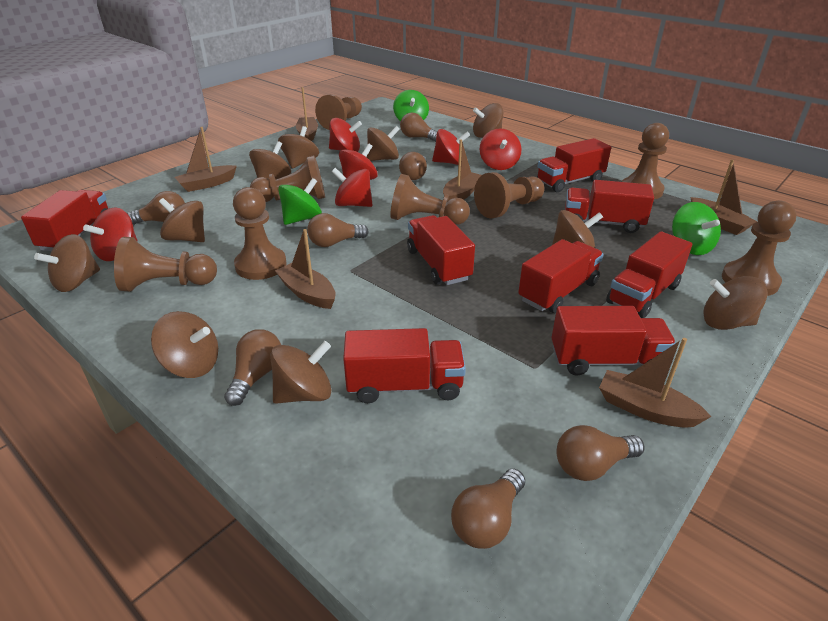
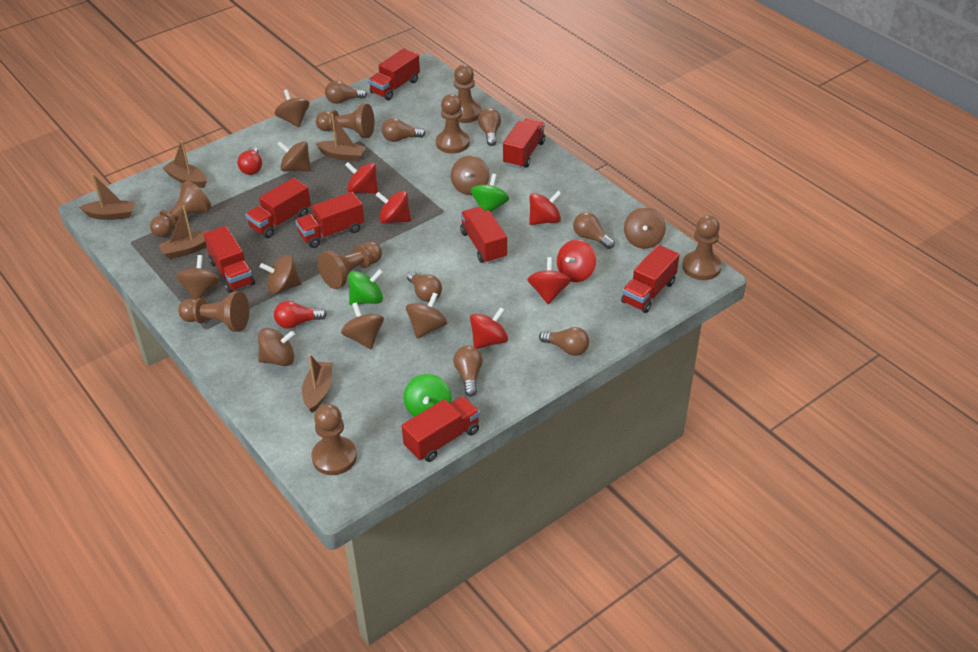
brown boat: [175,127,237,192] [275,229,335,309] [296,87,318,141] [443,139,481,200] [599,338,711,428] [691,160,757,235] = 6 -> [79,174,135,220] [159,206,209,259] [163,141,207,188] [302,354,332,413] [316,114,366,161] = 5
brown spinning top: [34,234,100,292] [151,311,218,378] [159,198,205,242] [249,141,291,179] [270,341,332,404] [278,126,319,169] [367,126,400,161] [473,103,503,138] [552,210,603,248] [703,276,767,330] = 10 -> [176,255,220,300] [258,328,295,366] [260,255,302,294] [275,89,309,127] [277,141,311,172] [341,302,384,349] [406,292,447,338] [451,156,489,195] [624,207,666,249] = 9
red light bulb: none = 0 -> [237,147,262,175] [274,301,327,329] = 2

